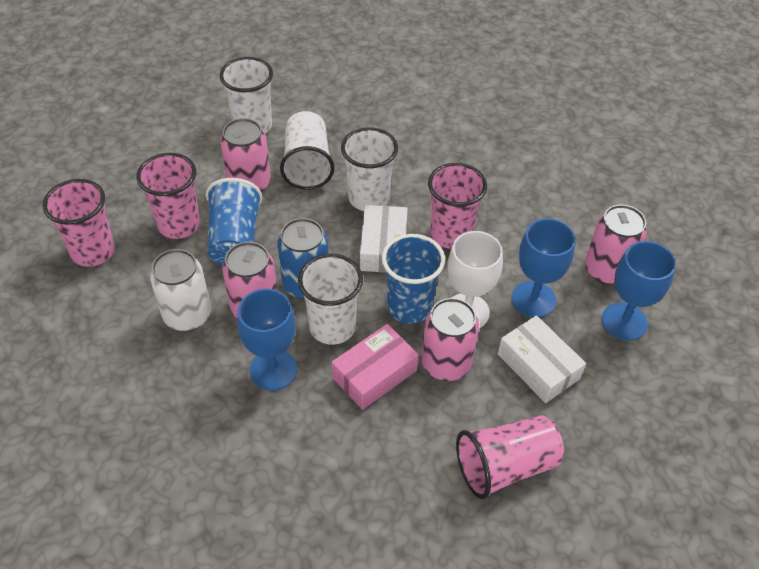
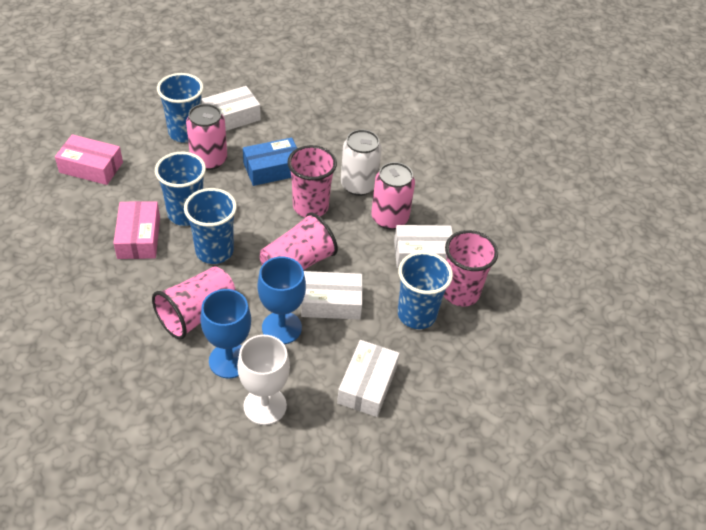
blue box: none = 0 -> [243,138,297,186] = 1
blue can: [278,218,328,299] = 1 -> none = 0
blue cup: [206,178,263,265] [382,234,445,324] = 2 -> [155,152,206,226] [157,73,203,143] [184,188,237,264] [398,251,453,329] = 4
blue goblet: [237,289,297,391] [512,218,575,317] [602,241,676,341] = 3 -> [200,289,251,378] [257,256,306,344] = 2
pink box: [332,324,419,410] = 1 -> [55,134,123,185] [113,201,160,259] = 2
pink can: [220,118,271,192] [222,242,277,318] [421,298,479,381] [585,205,647,284] = 4 -> [186,104,227,170] [371,162,415,230] = 2
white box: [360,205,408,273] [498,315,586,403] = 2 -> [201,86,261,131] [301,271,363,320] [337,340,400,417] [394,225,453,268] = 4
white cup: [219,57,273,134] [280,111,334,190] [298,254,363,345] [341,127,398,211] = 4 -> none = 0

